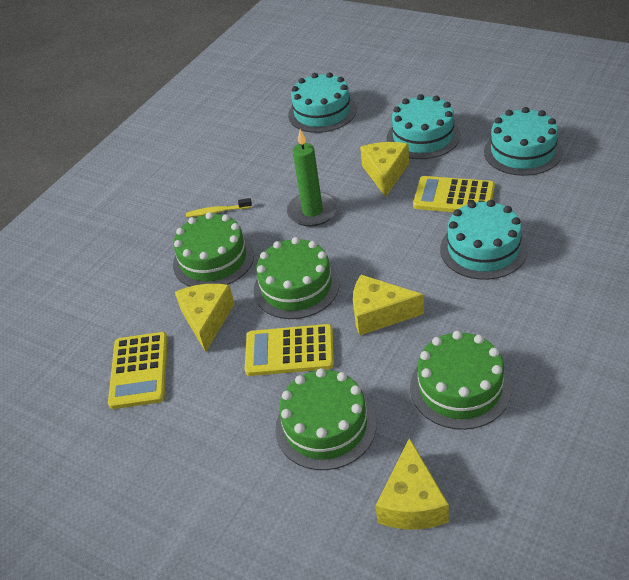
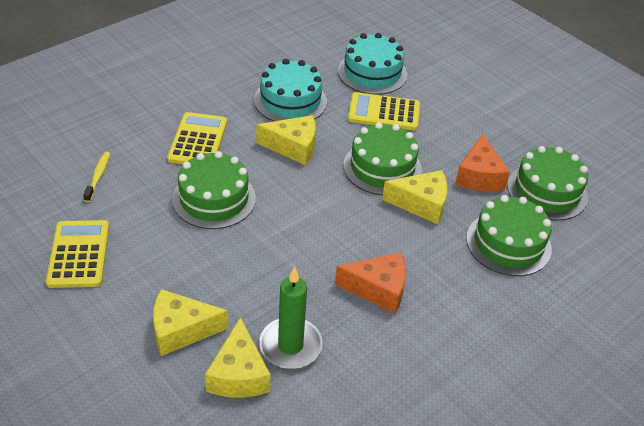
orange cheese: none = 0 -> [335,252,406,314] [455,134,510,191] = 2
turquoise cake: [288,72,357,133] [387,94,460,159] [440,200,528,280] [484,107,563,176] = 4 -> [254,59,327,121] [338,33,407,95] = 2

